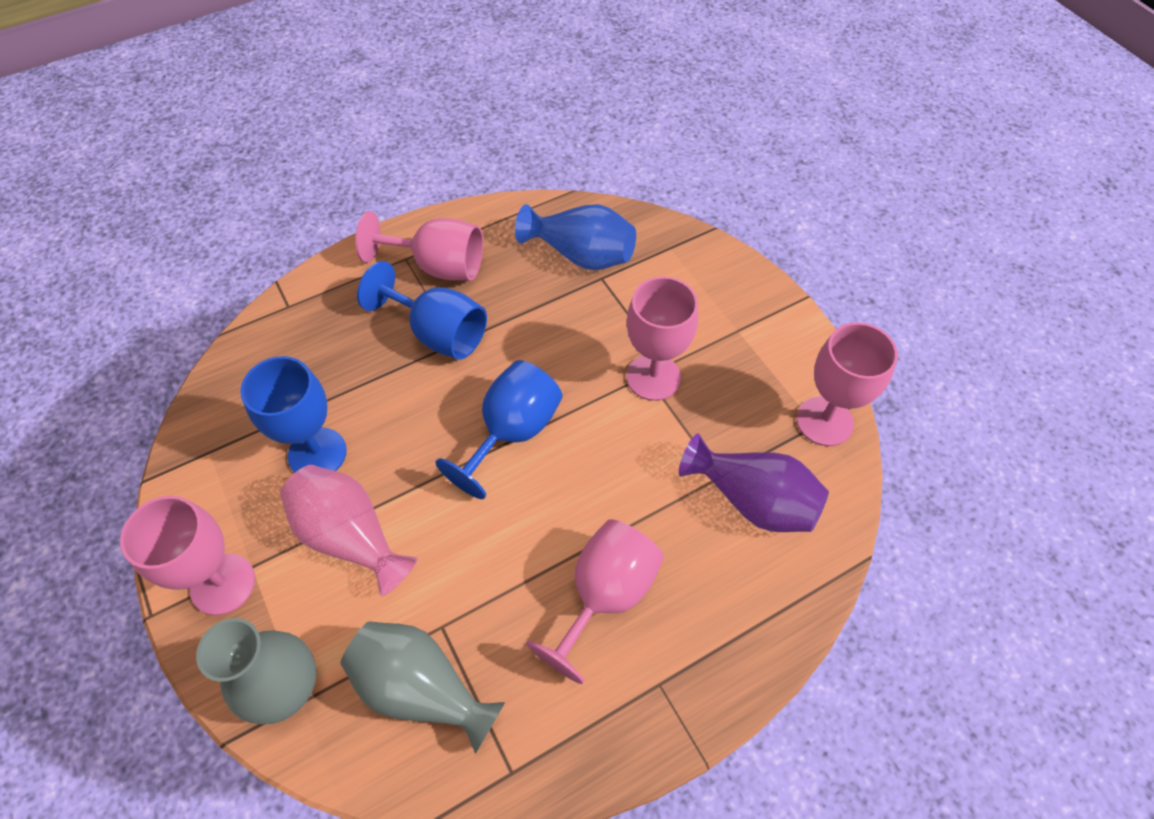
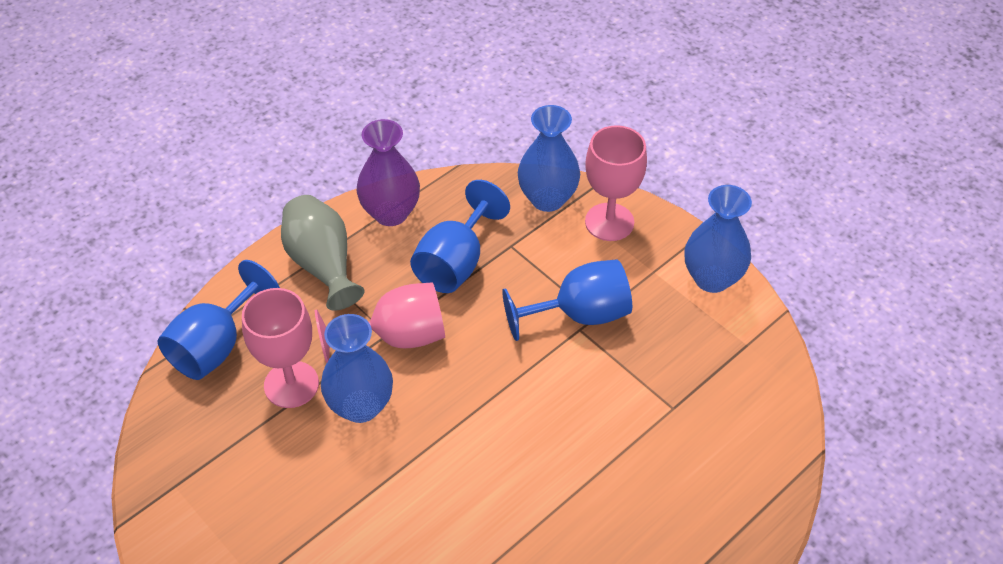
blue vase: [515,204,636,270] = 1 -> [321,314,393,423] [518,105,580,212] [685,185,752,293] = 3
grey vase: [196,618,317,725] [340,621,505,754] = 2 -> [281,195,365,311] = 1
pink goblet: [120,496,255,615] [355,211,483,281] [526,519,664,684] [626,276,698,401] [796,322,898,446] = 5 -> [242,288,319,408] [315,282,445,363] [585,125,647,241] = 3
pink vase: [280,465,417,596] = 1 -> none = 0

